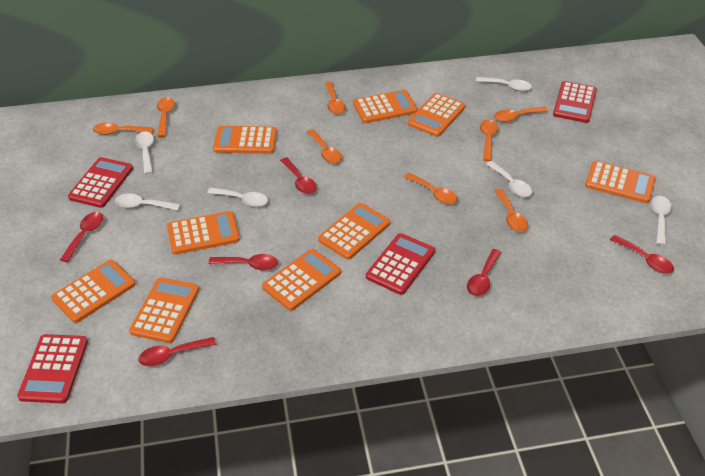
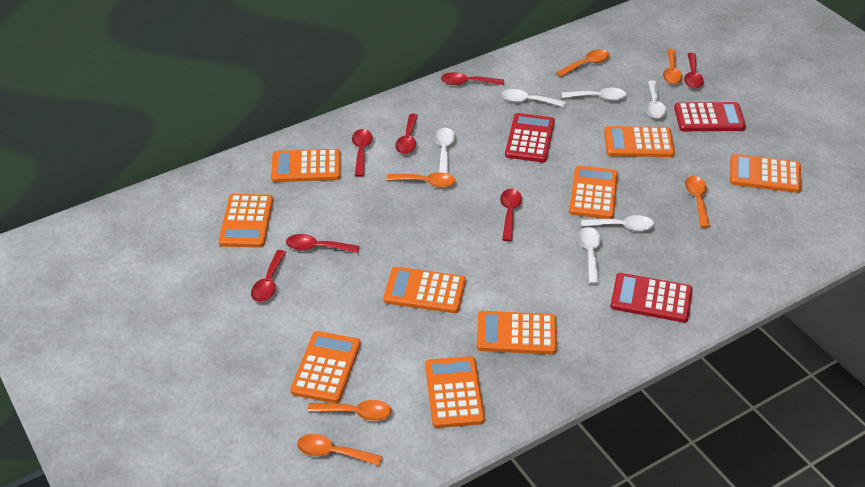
orange spoon: [93,122,154,135] [157,97,175,137] [307,129,342,164] [325,82,345,114] [404,173,458,204] [480,120,498,161] [494,107,548,122] [494,189,528,232] = 8 -> [297,434,382,466] [307,400,391,421] [386,172,456,188] [556,49,609,77] [663,49,683,84] [685,176,710,228] = 6
red calculator: [17,334,88,403] [68,157,133,208] [366,233,435,295] [553,81,597,123] = 4 -> [505,113,555,162] [611,273,693,323] [674,102,746,131] = 3
red spoon: [60,212,103,262] [138,337,216,366] [208,254,278,270] [280,157,317,194] [467,249,501,296] [610,235,674,274] = 6 -> [251,250,286,302] [286,234,359,253] [352,129,372,177] [395,114,418,154] [441,72,504,85] [500,189,522,241] [684,53,704,89] = 7

